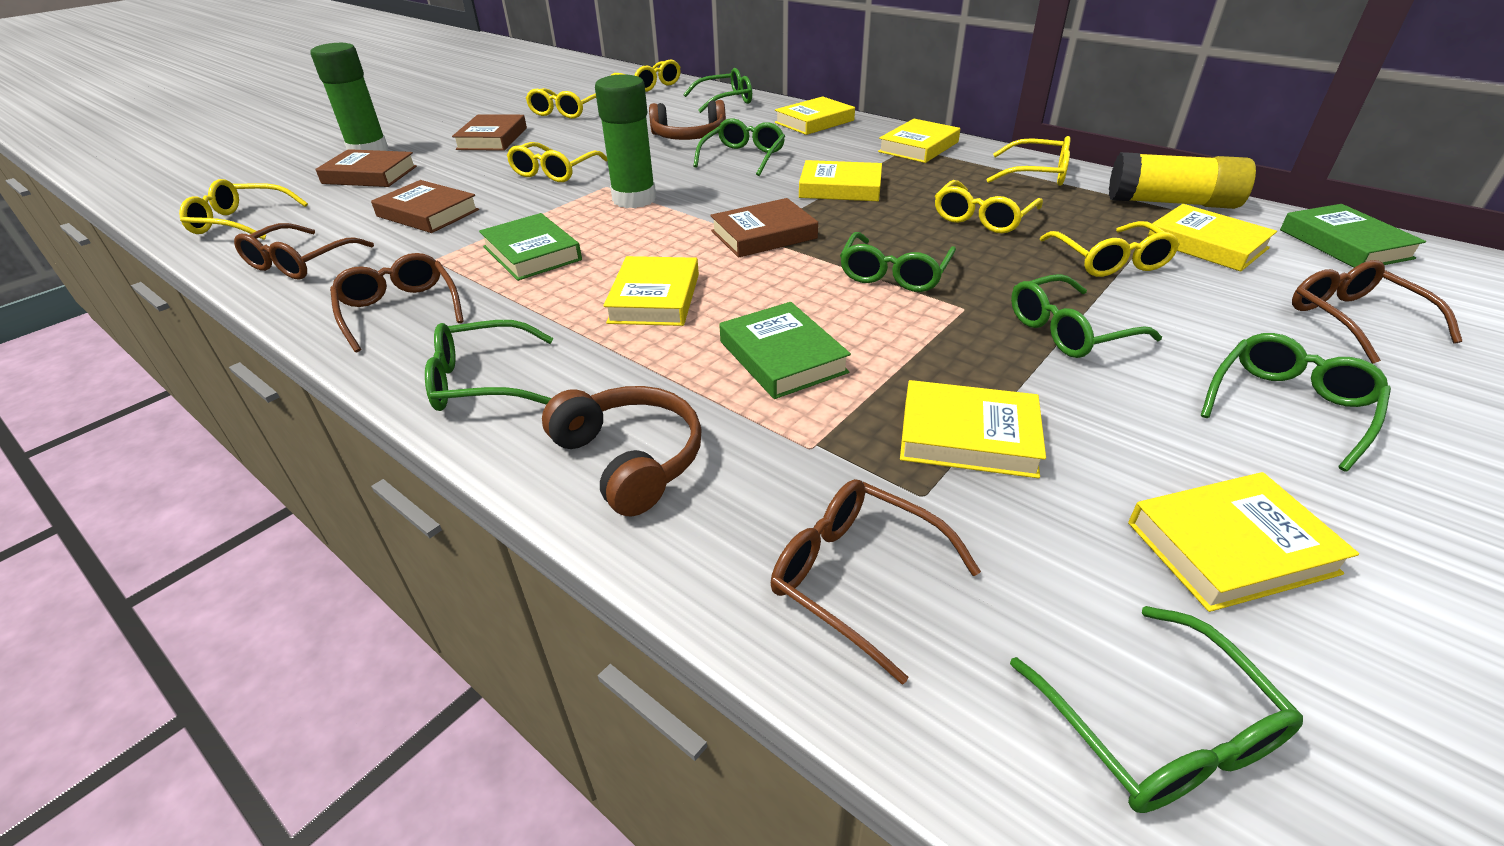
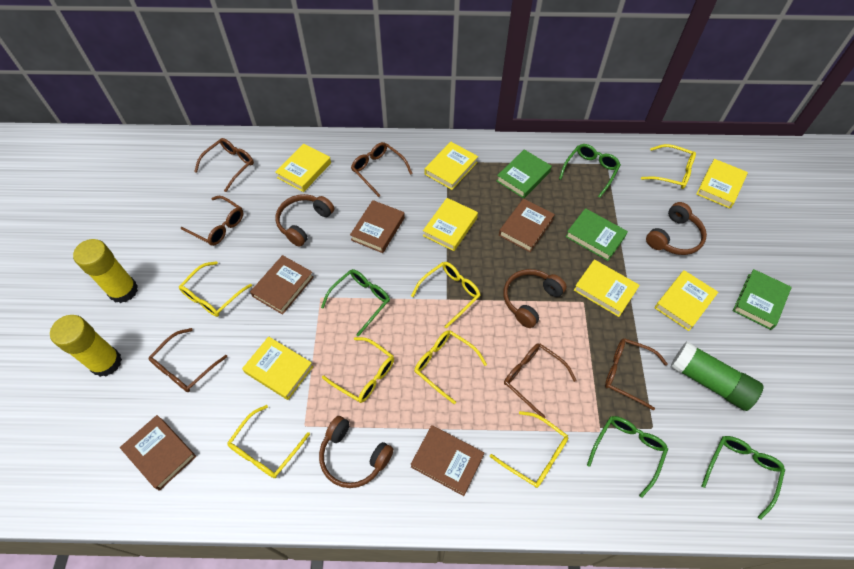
brown book: [315,149,417,187] [371,180,479,233] [452,114,527,151] [710,198,818,258] = 4 -> [120,415,196,491] [250,255,314,315] [350,200,405,253] [411,425,484,496] [499,199,555,252] = 5
brown glasses: [234,223,374,280] [330,253,464,352] [771,479,981,685] [1292,260,1462,364] = 4 -> [148,328,227,392] [181,196,243,246] [194,138,254,192] [351,142,413,197] [504,343,577,418] [605,338,667,410] = 6
brown headphones: [542,386,702,517] [649,100,726,140] = 2 -> [275,194,334,247] [319,416,394,488] [503,269,567,328] [646,202,707,255] = 4
green glasses: [425,320,553,411] [683,68,752,113] [693,118,785,176] [840,232,956,292] [1010,606,1303,813] [1011,274,1162,358] [1200,333,1391,472] = 7 -> [321,269,390,337] [559,144,621,198] [587,416,668,498] [702,436,785,520] = 4
green glue stick: [310,43,388,151] [595,74,656,208] = 2 -> [670,341,764,411] = 1
yellow glue stick: [1109,152,1256,209] = 1 -> [50,315,122,377] [73,239,138,303] = 2

